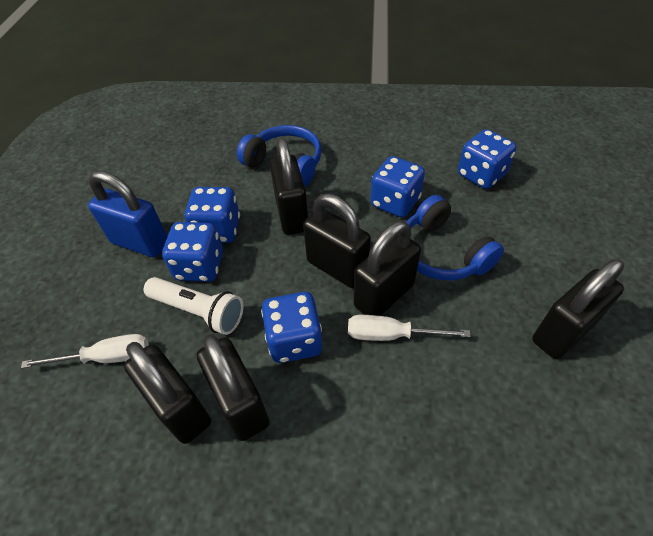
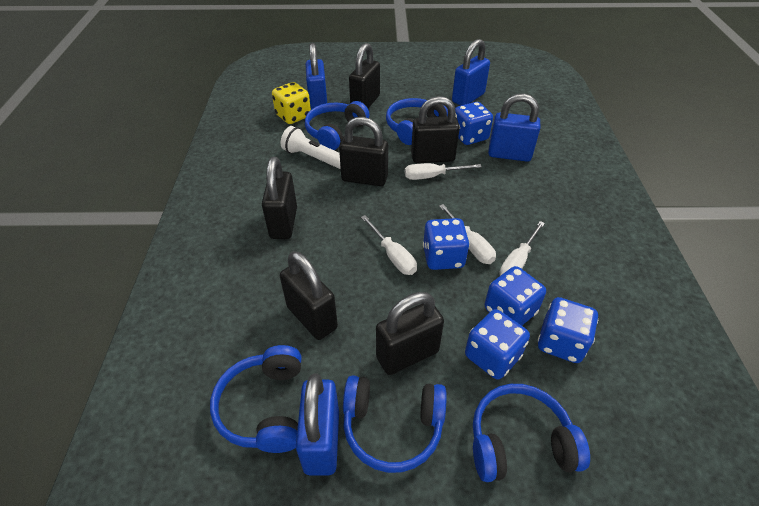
blue headphones: [237,125,322,187] [406,195,504,280] = 2 -> [210,345,301,453] [305,101,369,150] [343,375,447,473] [386,98,448,145] [473,384,590,482] = 5
blue padlock: [88,171,167,257] = 1 -> [296,373,339,476] [306,43,327,109] [452,39,490,106] [488,94,540,162] = 4
white screwdriver: [21,334,149,368] [348,315,471,341] = 2 -> [361,215,417,275] [405,163,482,180] [439,204,496,264] [499,221,545,276] = 4
yellow dice: none = 0 -> [272,82,311,124] = 1

